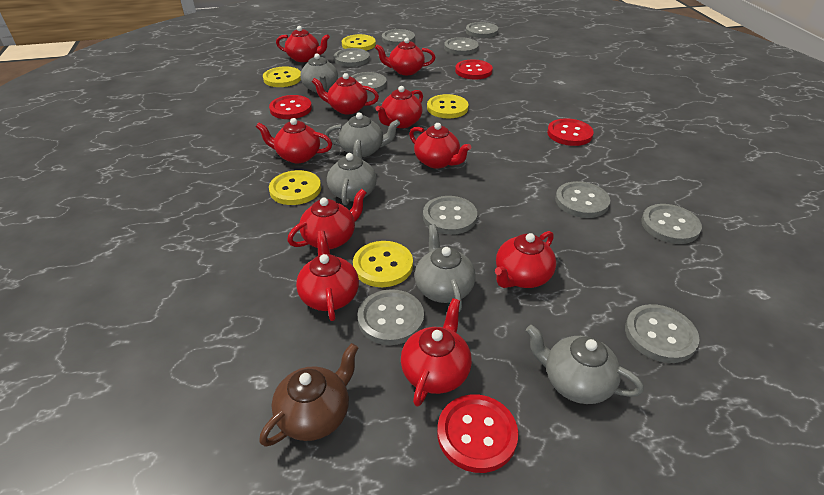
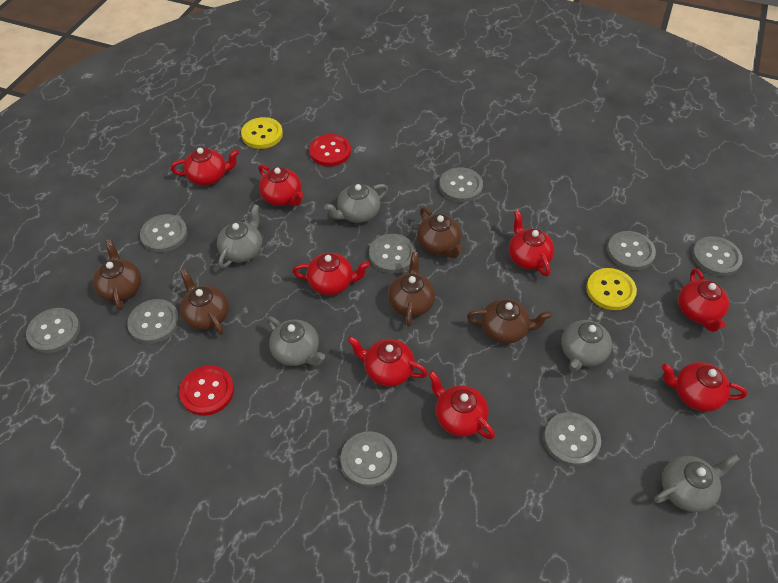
brown teapot: [259,343,359,446] = 1 -> [93,239,141,310] [180,269,229,335] [388,252,435,326] [417,207,463,258] [467,299,552,344] = 5
grey button: [334,48,370,67] [351,72,387,93] [358,289,424,345] [382,29,415,46] [423,196,477,235] [444,37,479,55] [466,22,498,38] [555,181,610,218] [625,304,700,363] [641,204,702,244] = 10 -> [26,308,80,353] [127,299,180,344] [140,214,187,253] [341,431,397,487] [369,234,416,273] [439,167,483,202] [544,412,601,466] [607,231,656,270] [692,236,743,276] = 9
red button: [269,95,312,119] [437,394,518,473] [455,59,493,79] [547,118,594,146] = 4 -> [179,365,234,416] [309,134,351,167] = 2
red teapot: [256,118,332,163] [276,26,330,62] [287,189,367,249] [296,231,359,321] [312,73,379,114] [375,38,436,75] [375,86,423,128] [401,298,472,407] [409,123,471,169] [495,231,556,288] = 10 -> [171,148,239,186] [258,164,303,206] [292,253,370,295] [347,336,428,387] [428,371,495,439] [509,210,554,276] [661,362,747,412] [678,268,729,332] = 8
yellow button: [263,66,301,87] [269,170,321,205] [342,34,376,51] [353,241,413,287] [427,94,468,119] = 5 -> [241,117,283,149] [586,268,637,310] = 2

